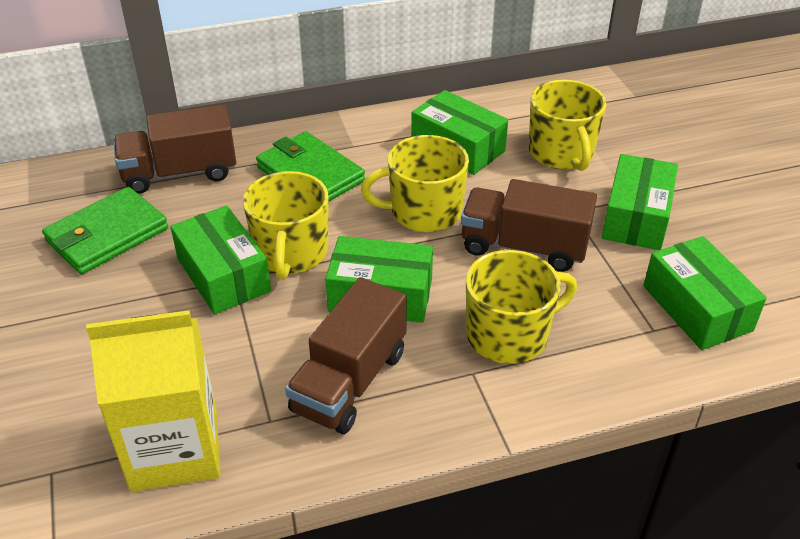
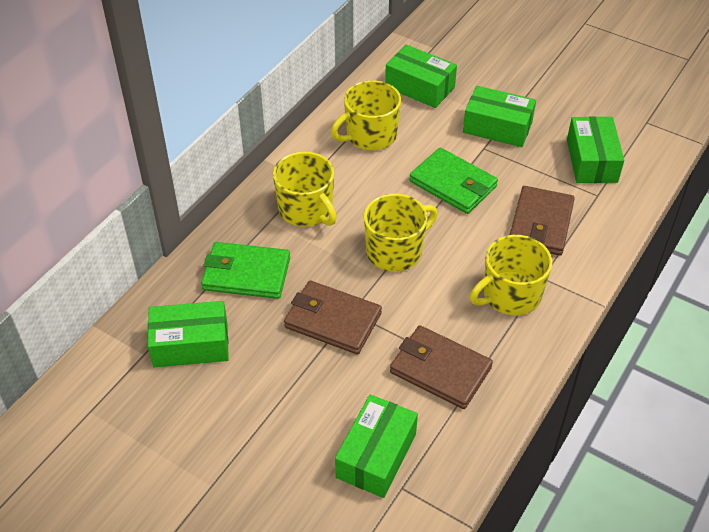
brown truck: [113,104,236,194] [285,277,407,434] [461,179,597,272] = 3 -> none = 0
brown wallet: none = 0 -> [284,281,382,354] [390,325,493,409] [510,186,575,256] = 3
yellow carton: [86,310,221,492] = 1 -> none = 0

